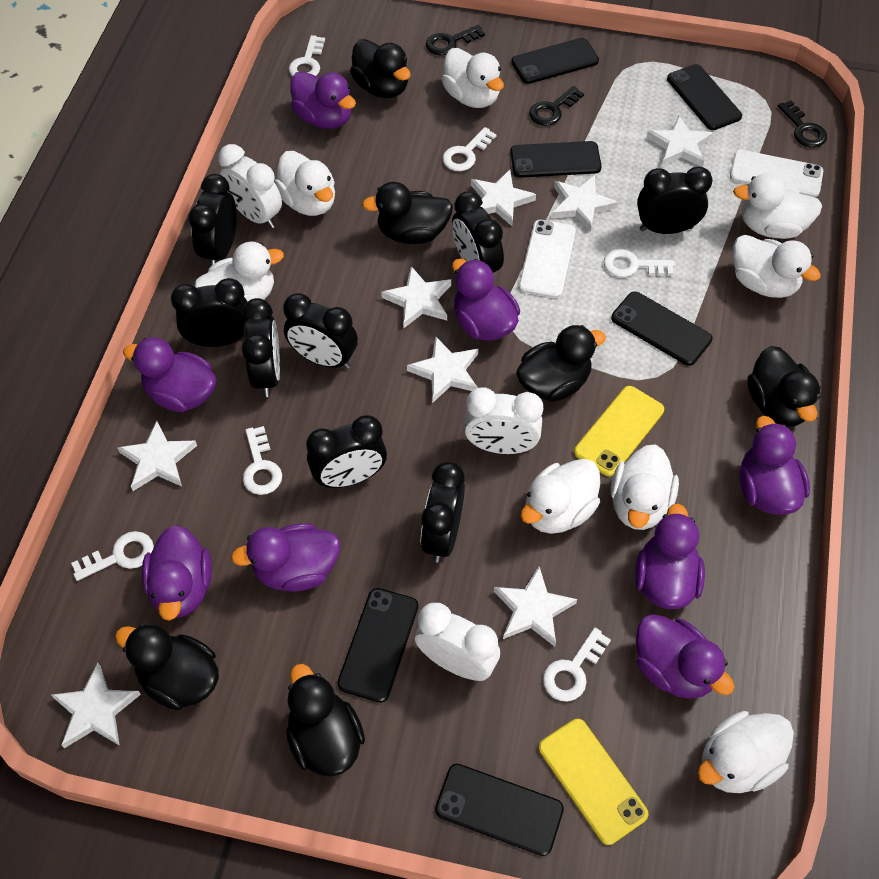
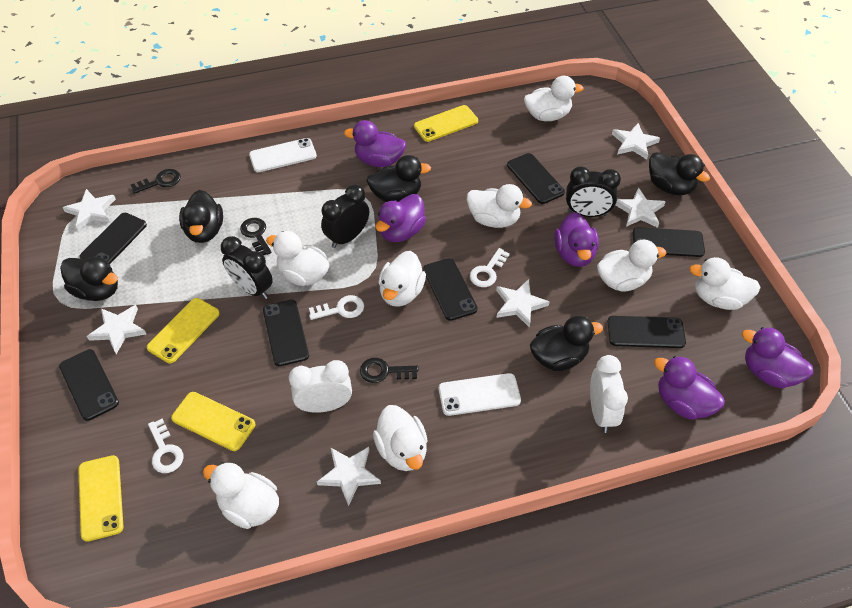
black clock: [171,278,248,347] [188,174,236,266] [242,298,280,397] [283,293,358,369] [306,415,387,488] [421,462,465,563] [452,191,504,273] [637,166,712,234] = 8 -> [221,236,273,299] [321,184,369,248] [566,166,621,217] = 3
black duck: [115,623,219,711] [286,664,365,777] [350,39,411,98] [362,182,453,244] [516,325,606,402] [747,346,820,426] = 6 -> [60,257,118,301] [179,190,223,243] [366,155,431,202] [530,316,603,371] [649,152,710,195] = 5
black phone: [337,588,419,703] [435,764,564,856] [510,141,602,178] [511,38,599,84] [611,291,713,366] [667,64,742,130] = 6 -> [59,349,119,421] [79,213,147,265] [263,299,309,366] [423,258,478,321] [507,153,565,204] [607,316,686,348] [633,227,705,257] = 7
purple duck: [123,337,217,412] [142,525,212,620] [231,523,340,591] [290,71,356,129] [452,259,520,341] [635,504,705,609] [636,614,735,699] [739,416,810,515] = 8 -> [344,120,406,167] [375,194,426,242] [554,212,599,267] [654,356,725,420] [742,327,813,389] = 5
white clock: [218,144,282,229] [415,603,500,681] [464,387,543,454] = 3 -> [289,360,352,413] [590,355,628,433] = 2
white key: [71,531,154,581] [243,426,282,495] [289,35,325,77] [442,127,497,171] [543,628,611,702] [603,249,675,277] = 6 -> [148,419,184,473] [309,295,364,320] [470,248,510,287] = 3
white star: [51,663,141,748] [118,421,197,491] [381,266,451,328] [407,336,478,403] [471,170,536,226] [494,567,577,647] [551,175,618,232] [647,115,713,167] = 8 -> [62,189,116,230] [87,305,146,354] [317,447,381,506] [496,279,550,328] [612,123,660,160] [615,187,666,228] = 6
yellow phone: [539,719,648,845] [574,386,664,476] = 2 -> [78,455,123,542] [147,298,220,363] [171,392,255,451] [414,105,478,142] = 4

